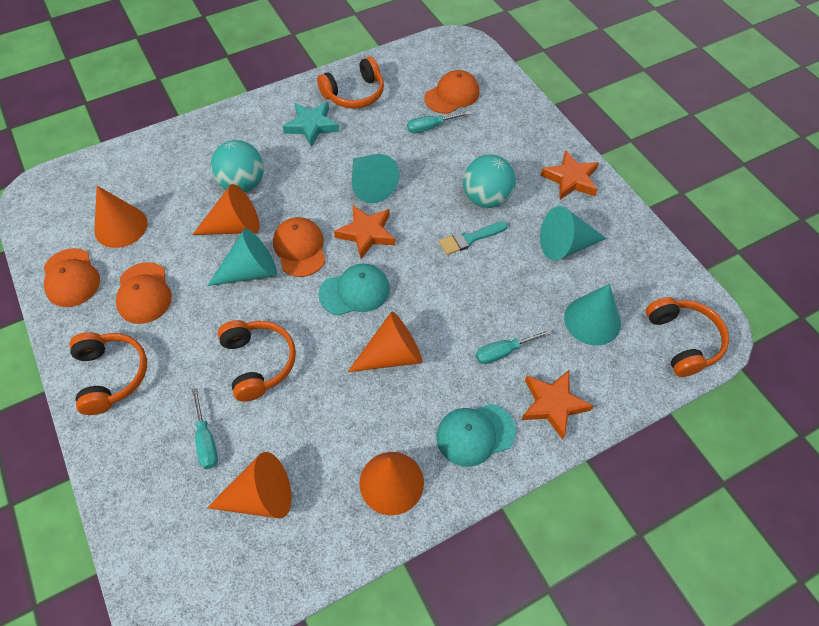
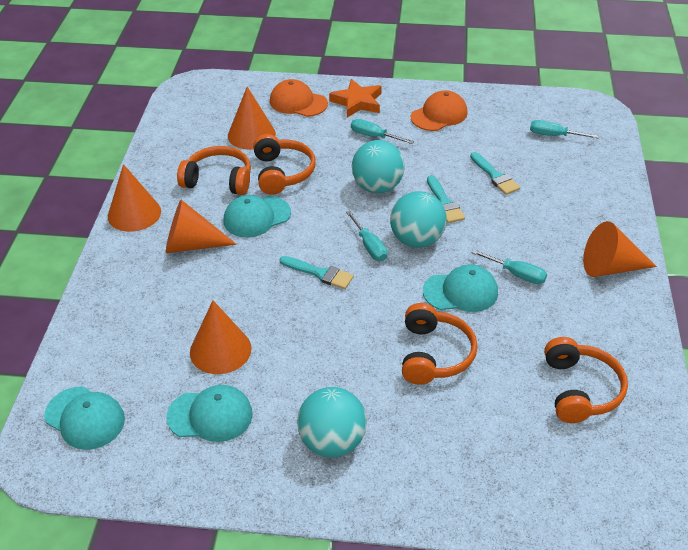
orange cap: [43,248,100,307] [116,262,172,324] [273,217,326,277] [424,70,480,114] = 4 -> [270,79,328,117] [411,90,468,131] = 2
orange star: [334,205,395,259] [521,370,593,440] [541,150,599,200] = 3 -> [329,79,382,117] = 1
turquoise ball: [211,140,264,192] [463,155,516,208] = 2 -> [297,387,367,458] [352,140,405,193] [390,191,447,248] = 3
turquoise brush: [439,222,508,255] = 1 -> [280,256,354,289] [427,175,465,223] [470,152,520,195] = 3
turquoise cap: [318,264,390,316] [436,404,516,467] = 2 -> [44,387,125,450] [167,385,253,442] [224,195,291,237] [423,264,498,312] = 4
turquoise cone: [207,228,277,286] [352,154,399,203] [540,206,607,261] [564,284,621,345] = 4 -> none = 0
turquoise screwdriver: [192,388,218,469] [407,111,470,133] [476,329,552,364] = 3 -> [346,211,387,261] [351,119,414,144] [471,249,547,284] [530,120,599,138] = 4
turquoise star: [283,102,339,147] = 1 -> none = 0

